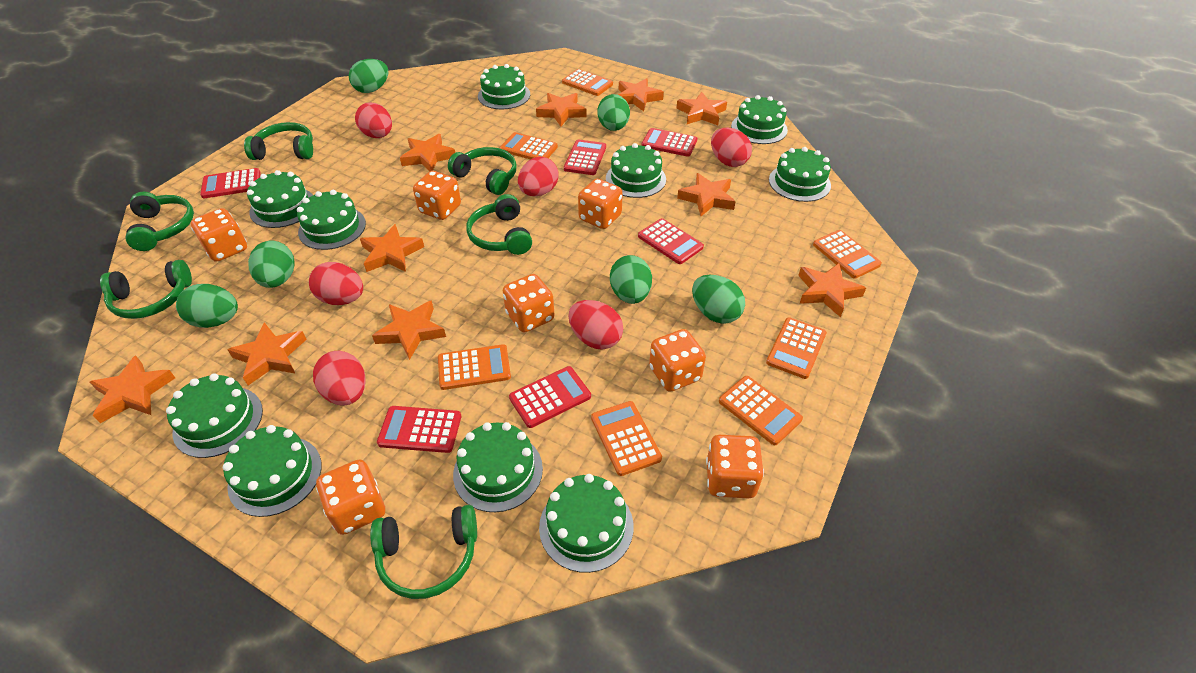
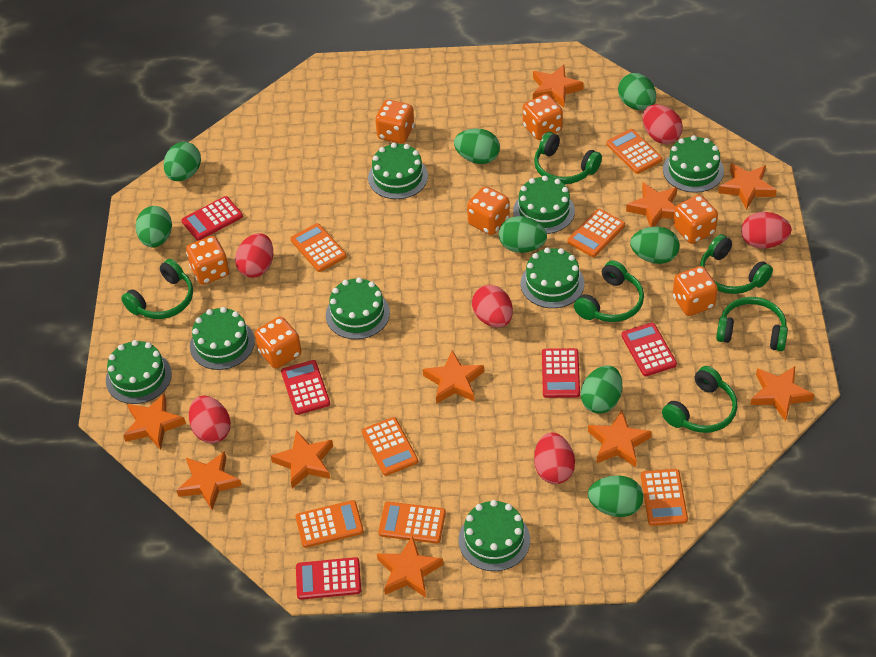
green cake: [166,373,263,458] [223,425,322,517] [247,170,313,228] [297,190,366,250] [453,422,543,512] [478,64,530,109] [539,474,634,573] [606,143,666,198] [731,95,788,144] [769,147,831,202] = 10 -> [106,340,172,404] [190,307,255,370] [326,277,390,339] [368,143,428,199] [459,500,530,571] [513,176,575,234] [521,248,584,308] [663,135,724,193] = 8
green egg: [176,284,238,328] [248,241,295,288] [349,59,388,93] [597,94,630,131] [610,255,652,304] [692,275,745,324] = 6 -> [135,206,172,247] [163,142,201,181] [454,129,500,164] [499,216,547,253] [581,365,622,414] [588,475,643,517] [618,73,656,110] [630,227,680,264] = 8
red calculator: [200,168,261,198] [377,406,461,453] [509,366,591,428] [564,139,606,175] [638,218,704,264] [641,128,697,157] = 6 -> [181,196,243,241] [281,360,330,415] [296,557,361,600] [542,348,580,398] [621,323,677,376] = 5

